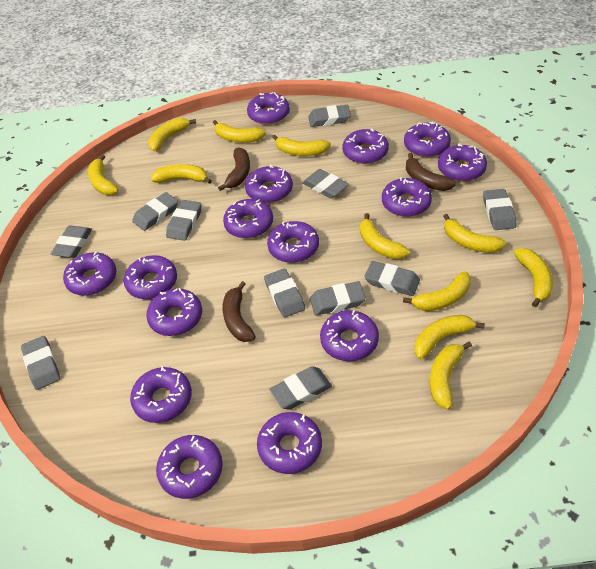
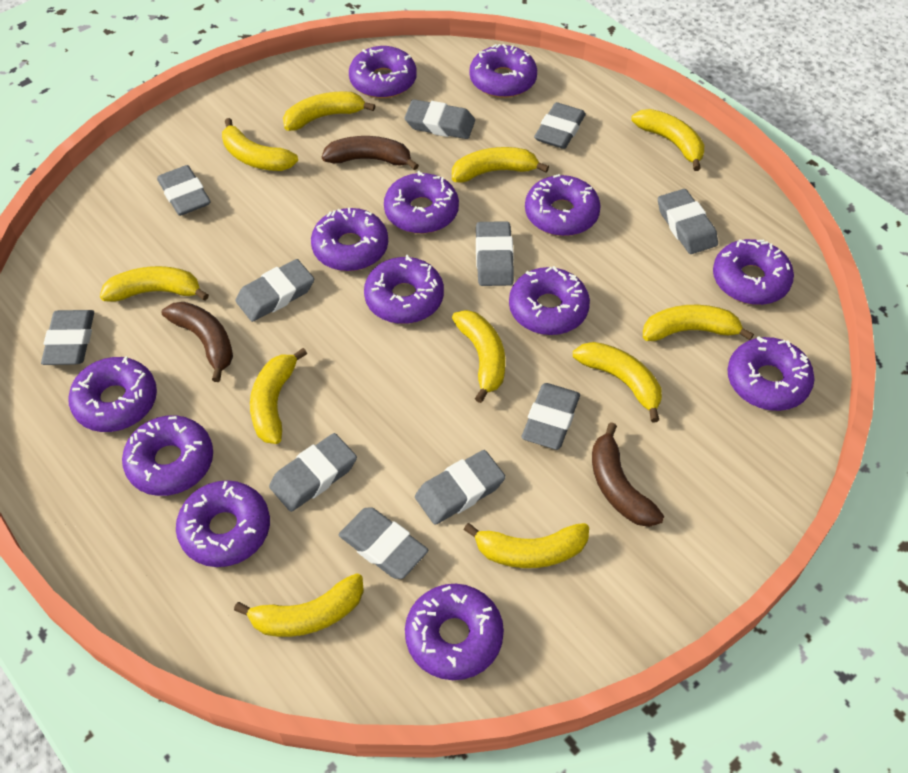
purple donut: [63,252,117,296] [124,255,177,299] [130,366,192,423] [146,288,202,336] [156,435,223,499] [223,199,273,238] [245,165,293,203] [247,92,290,125] [257,412,322,474] [267,221,319,263] [320,310,379,361] [342,128,389,164] [382,177,432,217] [404,122,451,157] [438,143,487,181] = 15 -> [68,356,157,432] [122,415,213,496] [176,480,270,567] [311,208,388,271] [349,46,417,98] [364,255,444,324] [384,171,459,234] [405,584,504,680] [469,44,537,98] [509,266,590,335] [525,174,601,236] [713,239,794,305] [727,336,815,411] = 13

